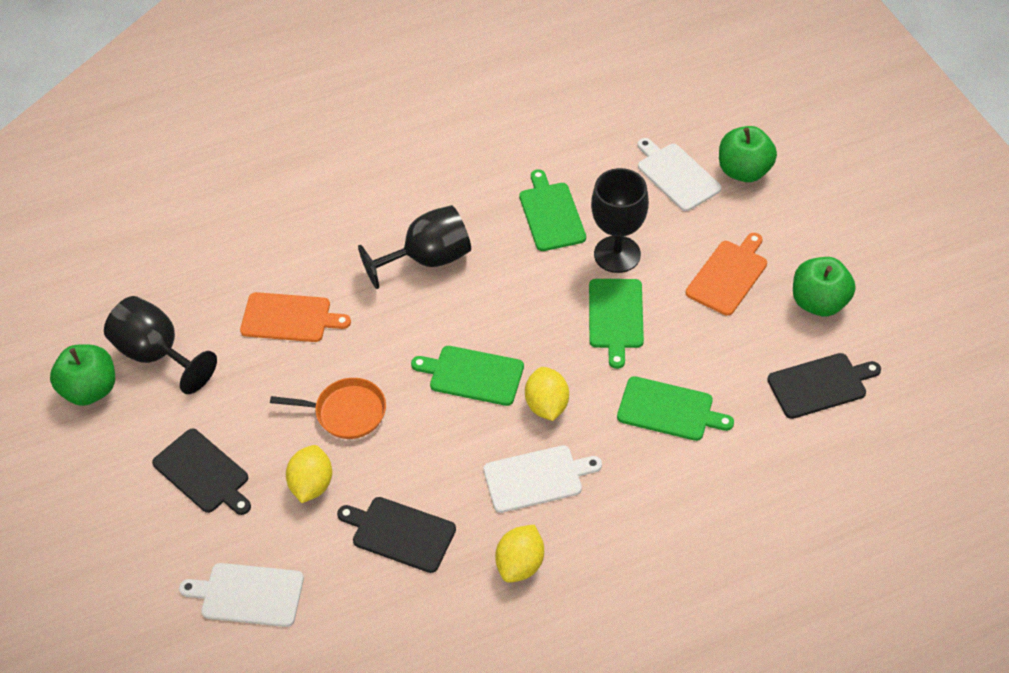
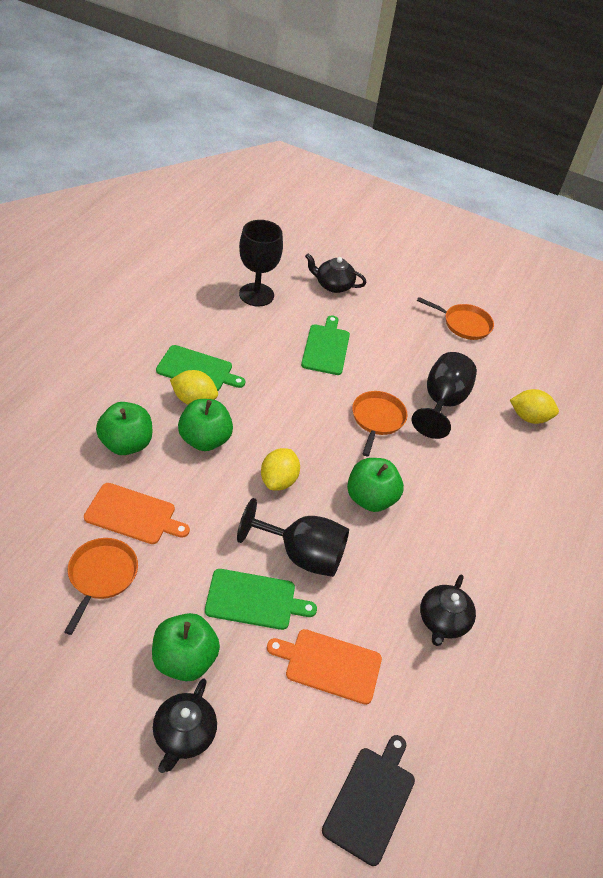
black cutting board: [152,429,251,515] [337,497,456,573] [767,353,881,419] = 3 -> [322,735,415,866] = 1
black teapot: none = 0 -> [153,678,217,773] [305,254,367,293] [420,575,476,646] = 3
green apple: [50,344,115,406] [719,126,777,182] [793,257,856,317] = 3 -> [96,402,152,455] [152,613,220,681] [178,399,233,451] [347,458,404,512] = 4
green cutting board: [411,346,524,406] [519,169,586,251] [589,279,644,369] [617,376,734,441] = 4 -> [156,345,245,391] [205,569,317,630] [301,315,350,375] = 3
orange pan: [270,378,386,439] = 1 -> [64,538,138,635] [352,391,408,456] [417,297,494,340] = 3
white cutting board: [179,563,304,627] [483,445,602,513] [637,138,722,211] = 3 -> none = 0

